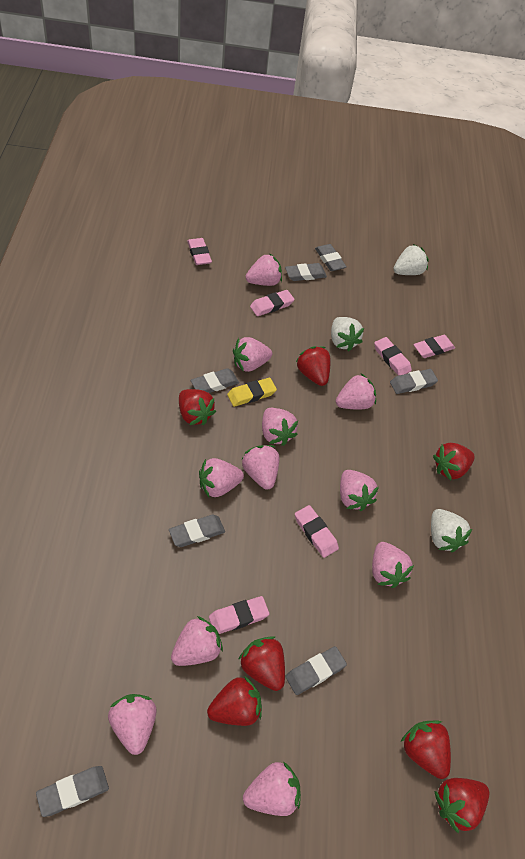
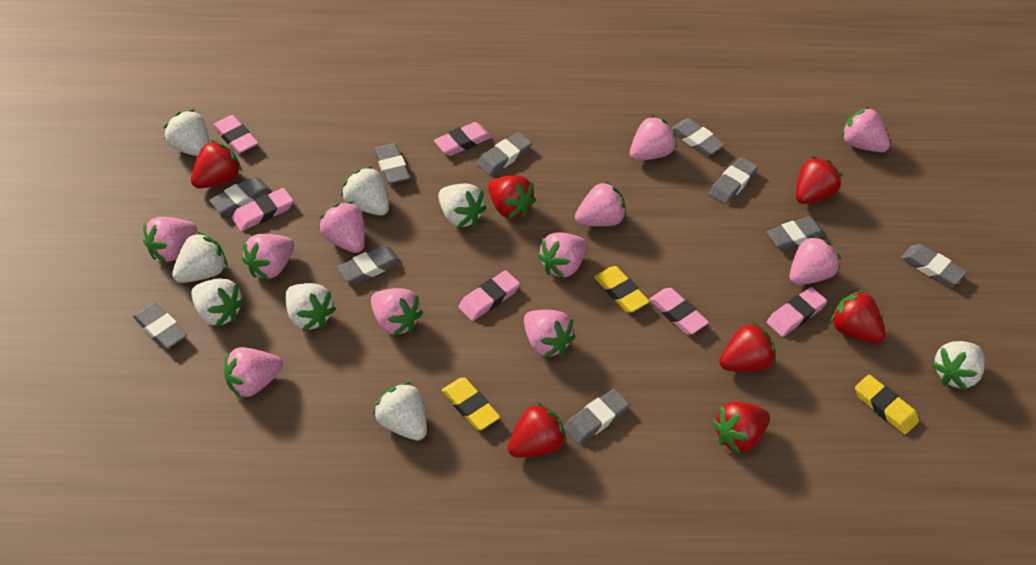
grey eraser: [36,766,109,817] [169,515,225,547] [191,368,239,393] [285,263,327,281] [285,646,347,695] [315,244,347,271] [390,369,438,394] = 7 -> [133,302,187,349] [209,176,272,215] [337,245,401,284] [374,143,410,184] [477,132,532,175] [564,389,630,445] [672,118,725,156] [709,157,758,204] [767,216,825,250] [901,244,967,286] = 10
white strawberry: [331,317,364,351] [393,244,429,275] [431,509,472,553] = 3 -> [164,109,210,156] [172,231,228,283] [191,279,245,327] [285,283,336,331] [341,166,389,216] [373,382,427,440] [438,183,487,228] [931,341,985,390] = 8
yellow eraser: [227,378,277,407] = 1 -> [442,378,500,430] [594,266,650,312] [855,375,919,434] = 3

